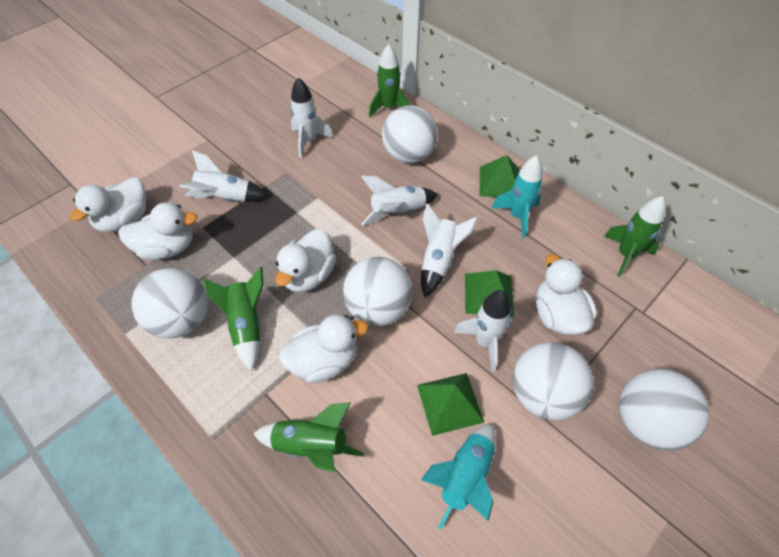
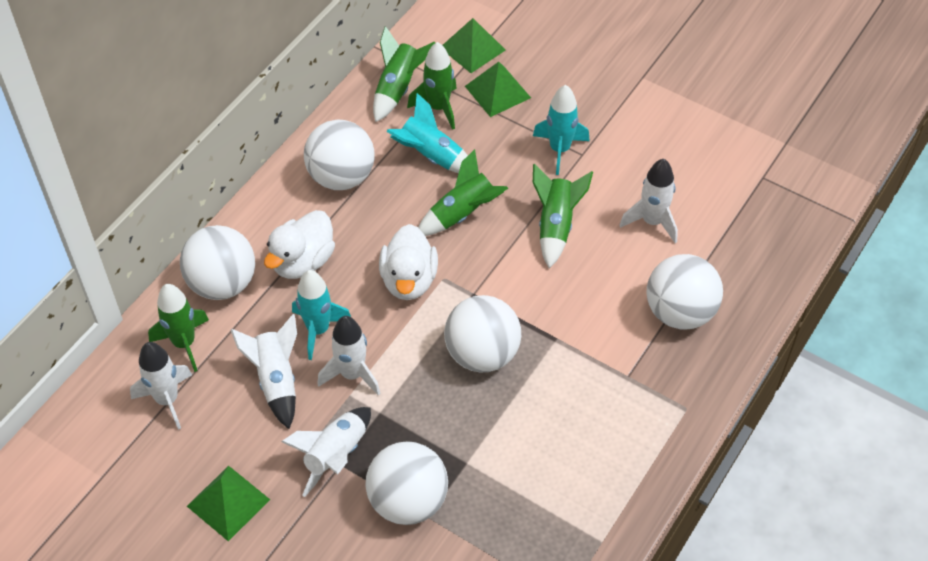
green rocket: [203,267,263,371] [253,402,364,472] [369,44,410,117] [604,196,666,277] = 4 -> [148,284,209,372] [373,26,435,122] [407,42,457,130] [418,149,508,236] [533,164,593,268] = 5
turquoise rocket: [421,423,496,529] [492,155,543,238] = 2 -> [292,270,351,360] [386,93,468,173] [533,85,590,175] = 3
white duck: [70,177,146,232] [118,202,198,260] [275,229,336,293] [279,314,368,383] [536,254,597,335] = 5 -> [264,210,335,279] [379,224,438,300] = 2

